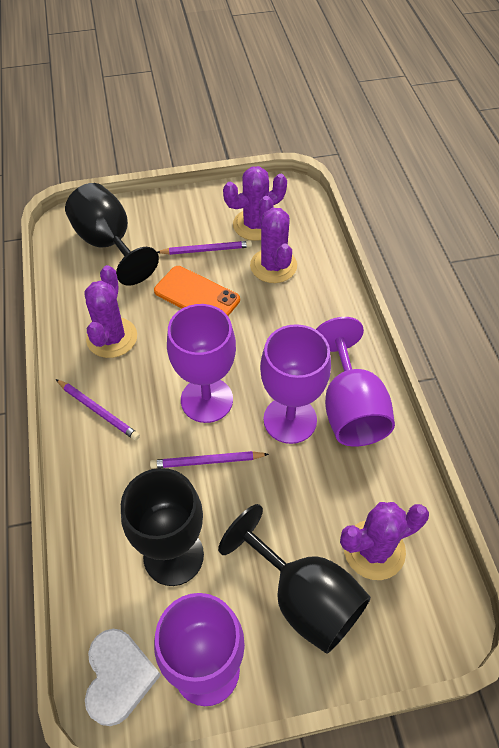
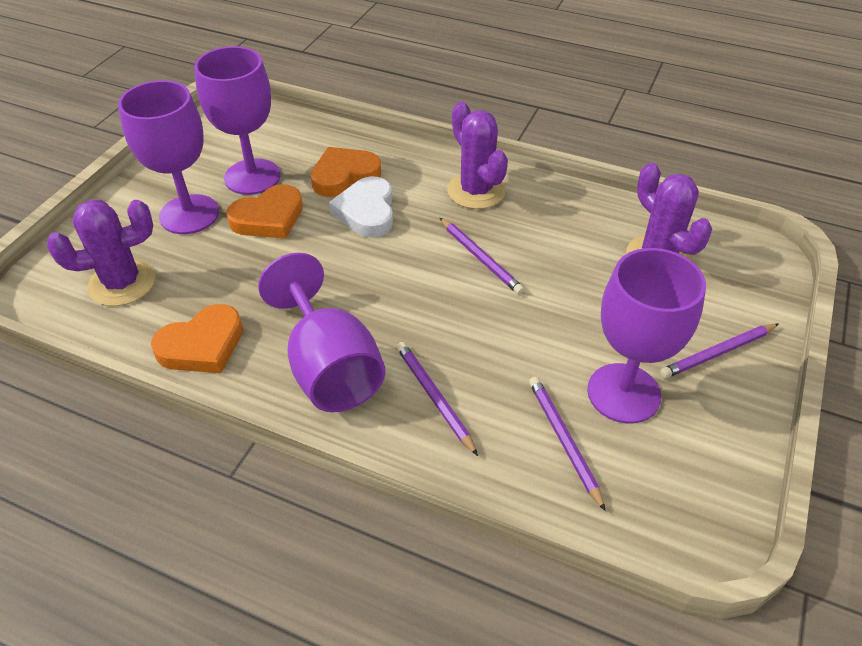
black goblet: [65,183,159,286] [121,468,204,586] [218,504,371,654] = 3 -> none = 0
orange heart: none = 0 -> [151,304,243,373] [226,184,303,239] [310,147,381,197] = 3
orange phone: [154,266,240,316] = 1 -> none = 0
purple cactus: [84,265,137,358] [223,166,287,241] [250,196,297,283] [340,502,429,580] = 4 -> [47,200,155,306] [447,101,508,209] [626,163,712,261] = 3
purple pencil: [56,379,140,441] [150,451,269,469] [157,241,252,255] = 3 -> [396,342,478,456] [440,218,524,295] [529,377,606,511] [660,324,778,378] = 4

